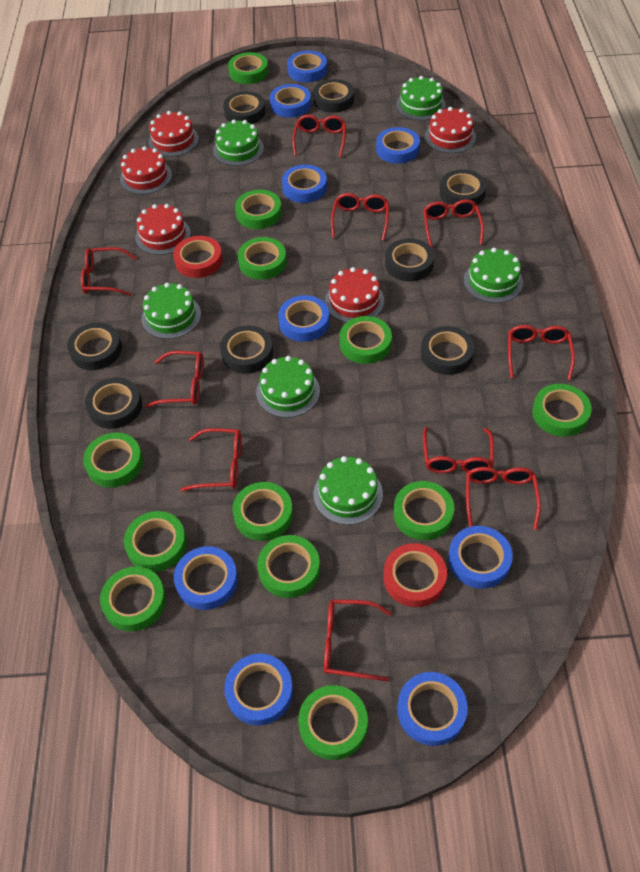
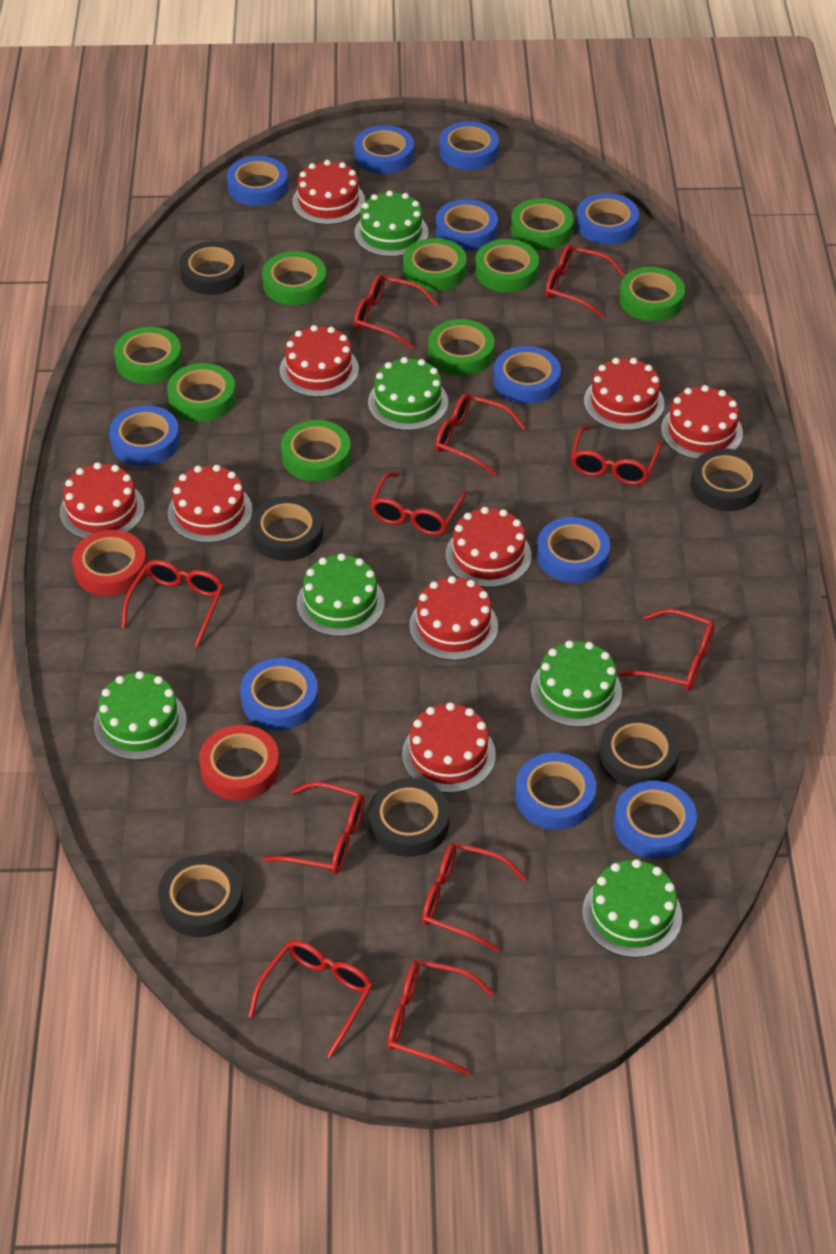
black tape: [67,323,122,370] [85,378,142,429] [220,325,273,374] [223,91,266,124] [313,79,354,113] [385,238,434,282] [421,326,475,375] [440,169,486,205] = 8 -> [158,855,243,937] [179,241,244,295] [250,496,323,561] [368,778,450,857] [599,714,679,788] [690,449,763,511] = 6
blue tape: [174,546,238,610] [224,653,293,726] [270,84,311,118] [278,295,330,342] [282,165,327,203] [287,51,327,82] [376,127,420,164] [397,672,468,746] [448,526,513,589] = 9 -> [109,405,180,466] [227,156,288,206] [240,658,318,730] [354,125,414,174] [435,199,498,251] [439,122,499,170] [493,346,561,404] [515,753,596,830] [537,517,610,583] [576,193,639,245] [614,781,697,859] = 11
green tape: [83,432,143,488] [100,567,166,631] [124,511,187,572] [228,52,268,84] [232,482,293,541] [235,190,282,229] [238,237,287,280] [257,535,320,598] [298,685,368,760] [340,316,392,364] [394,481,454,540] [532,384,592,437] = 12 -> [114,327,182,384] [167,363,236,422] [262,251,327,305] [281,420,351,481] [403,238,467,291] [428,319,495,376] [475,239,539,292] [511,198,574,250] [619,267,685,321] = 9
red cake: [120,146,172,194] [135,204,191,255] [148,111,199,157] [325,267,384,322] [425,107,476,153] = 5 -> [60,462,145,539] [168,465,253,543] [280,325,359,397] [292,160,365,225] [402,702,496,793] [409,576,498,660] [446,507,532,588] [584,358,665,431] [661,385,743,460] = 9
red glasses: [81,247,137,296] [145,351,204,408] [181,428,242,491] [292,115,346,157] [324,600,392,681] [331,193,389,241] [423,199,484,248] [423,427,494,473] [466,467,541,530] [508,325,575,380] = 10 -> [121,560,224,647] [248,940,373,1058] [263,782,364,874] [354,274,438,349] [369,472,468,535] [388,960,494,1075] [422,842,526,952] [435,393,526,476] [545,244,626,318] [570,426,662,485] [619,609,715,691] = 11

